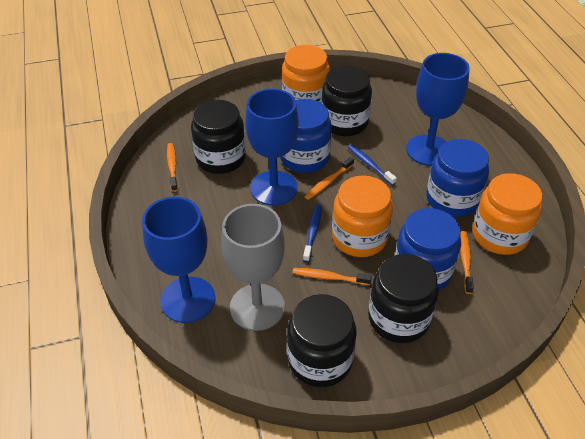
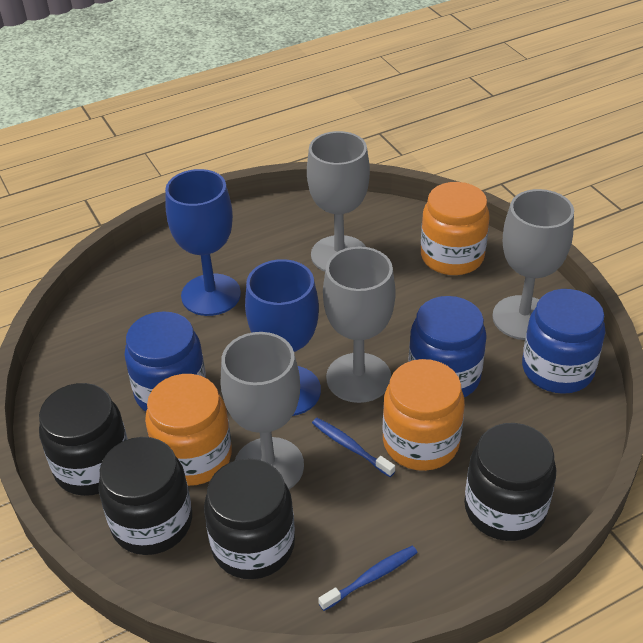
blue goblet: [142,196,216,323] [245,88,299,206] [406,53,470,166] = 3 -> [165,169,241,316] [245,259,321,416] = 2
grey goblet: [221,204,285,331] = 1 -> [221,332,304,489] [307,131,370,272] [323,247,396,403] [492,189,574,340] = 4
orange toothbrush: [167,143,178,192] [293,268,372,285] [304,157,354,200] [460,231,474,294] = 4 -> none = 0

